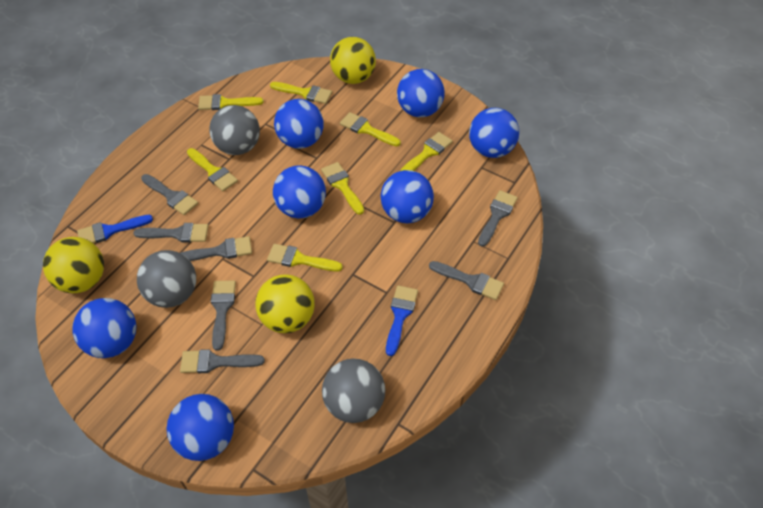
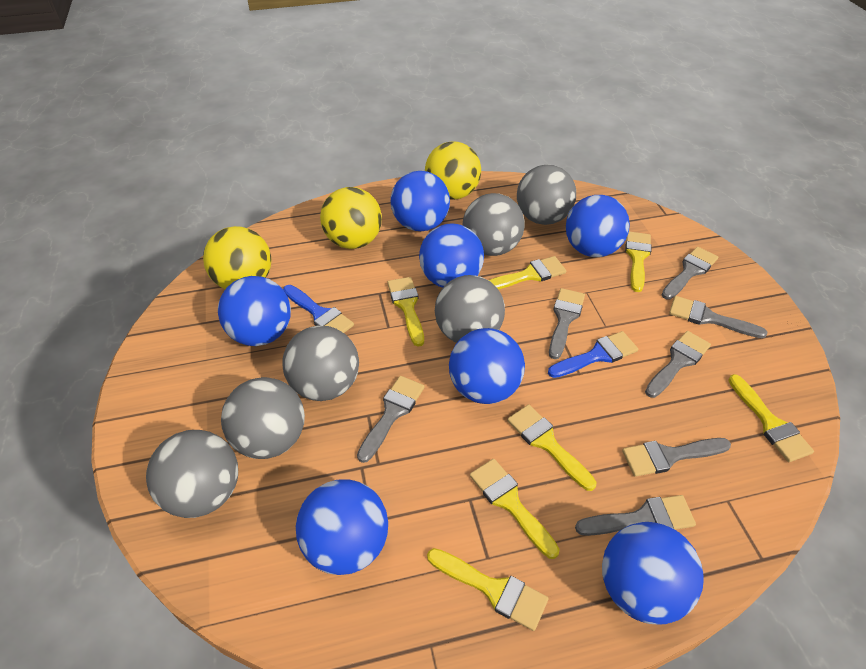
grey ball: [137,250,196,308] [209,105,260,155] [322,358,385,423] = 3 -> [146,430,238,518] [221,377,305,459] [282,326,359,401] [435,275,505,343] [463,193,525,256] [517,165,576,225] = 6

